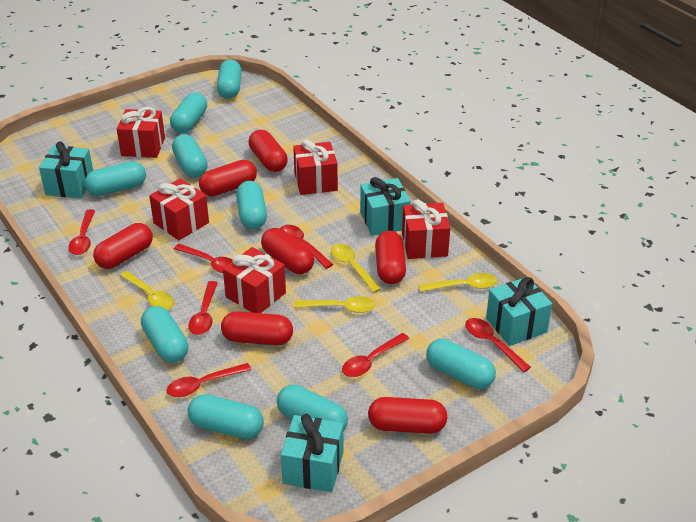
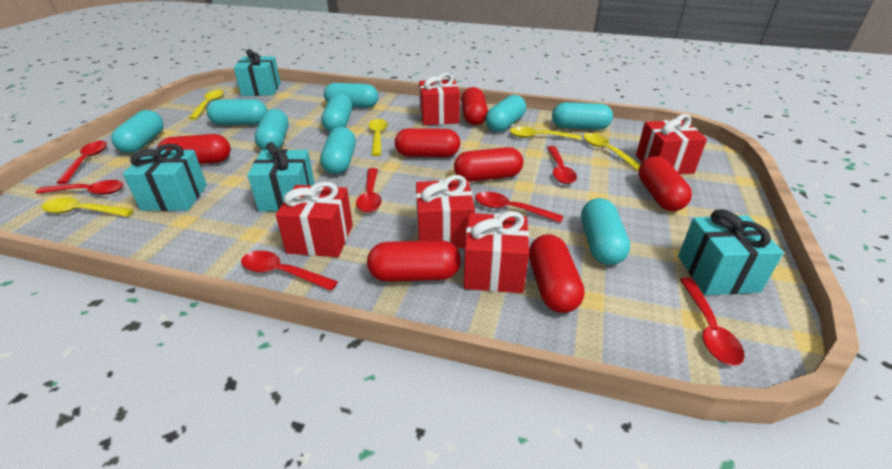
yellow spoon: [120,271,175,310] [294,296,375,313] [331,244,381,293] [418,273,498,292] = 4 -> [42,197,134,217] [189,90,224,119] [368,119,388,156] [510,127,581,140] [584,133,640,170] = 5

